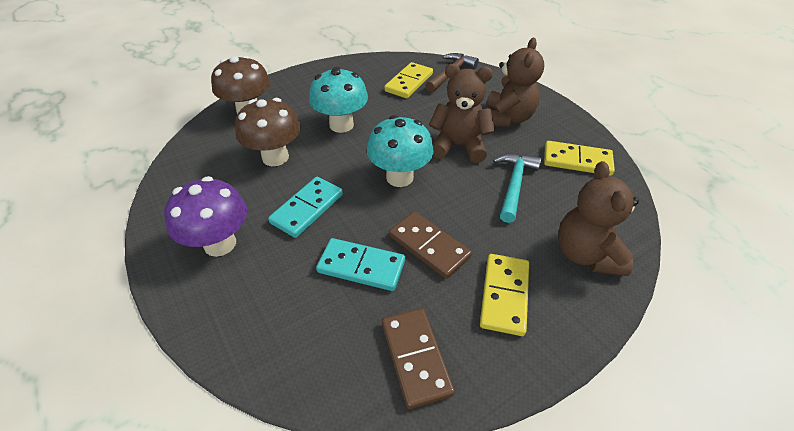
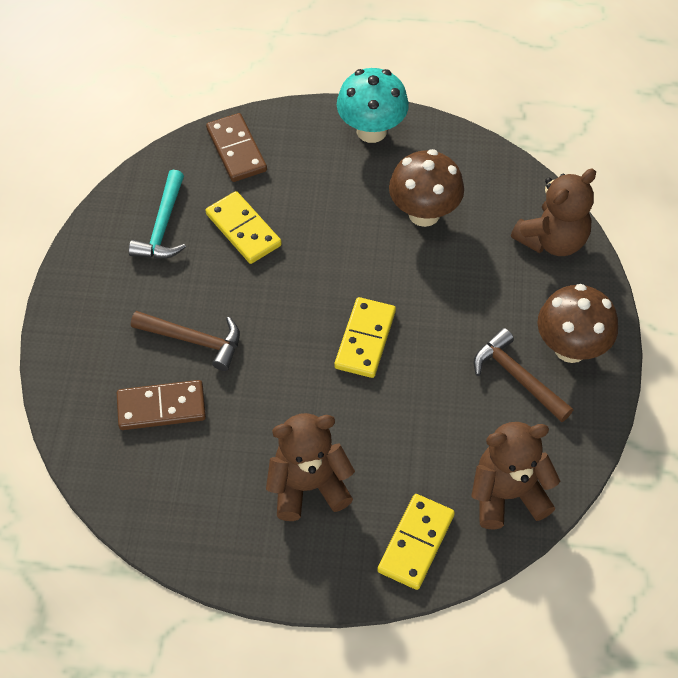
brown hammer: [425,53,479,93] = 1 -> [131,311,240,371] [473,328,573,422] = 2
purple mushroom: [164,176,247,257] = 1 -> none = 0
turquoise domino: [268,177,343,238] [316,238,405,291] = 2 -> none = 0
turquoise mushroom: [309,67,368,133] [367,115,434,187] = 2 -> [337,68,409,143] = 1

